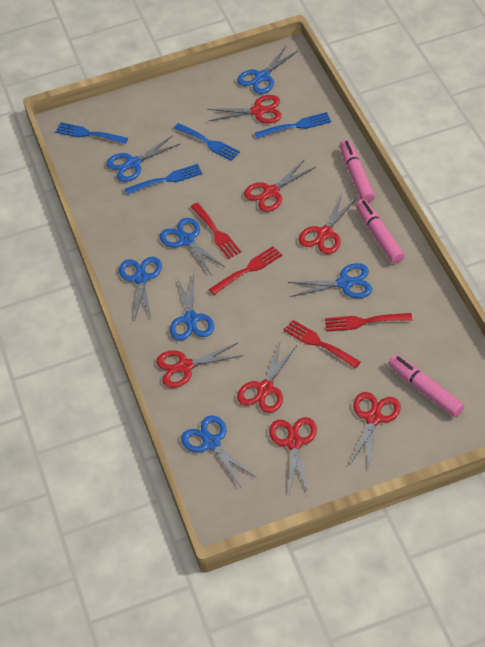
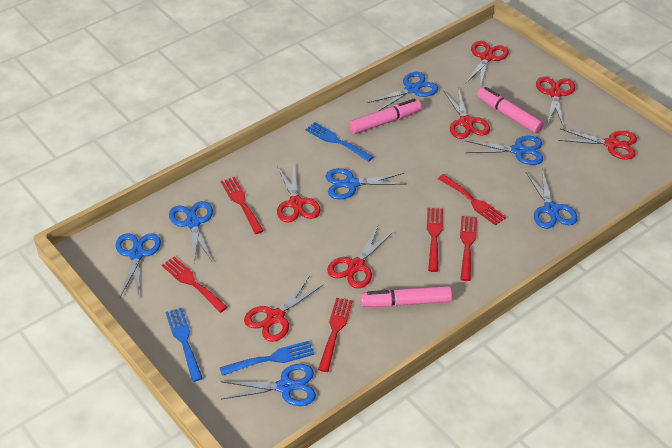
blue fork: [55,122,128,144] [125,164,202,195] [174,123,240,161] [255,112,331,138] = 4 -> [166,308,203,382] [220,341,314,376] [305,122,373,162] = 3
red fork: [191,203,241,259] [209,246,282,295] [283,320,361,368] [325,313,412,332] = 4 -> [162,257,227,313] [221,177,263,234] [318,298,353,372] [427,208,443,272] [438,174,506,226] [460,216,477,281] = 6

